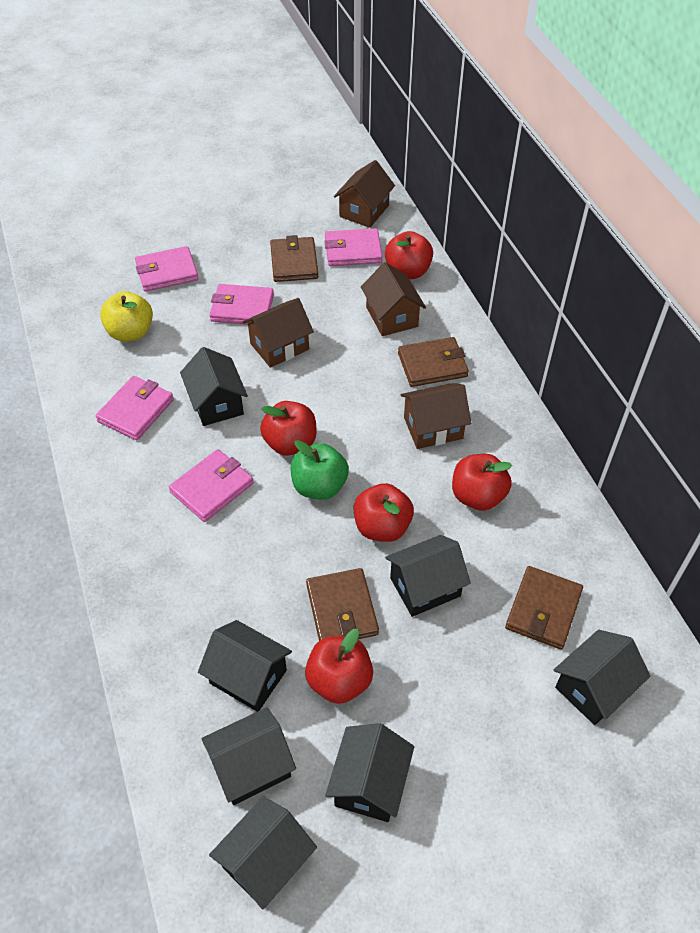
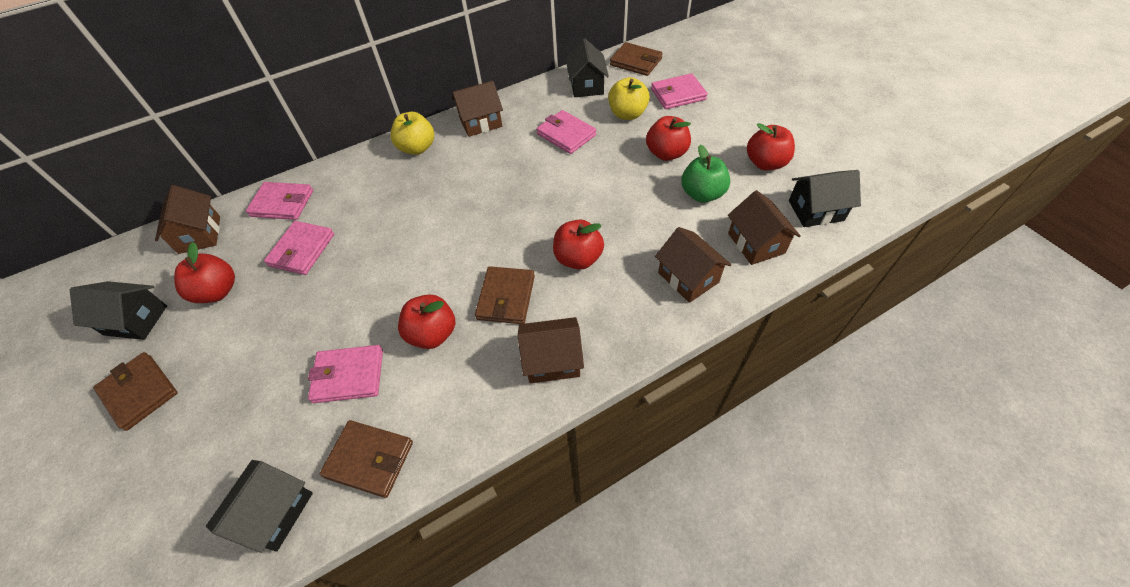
black house: [180,347,248,426] [198,620,292,712] [202,707,296,805] [209,796,317,910] [325,723,414,822] [385,535,471,617] [554,630,651,725] = 7 -> [70,281,167,340] [206,460,313,553] [566,38,609,97] [789,170,861,227] = 4
brown house: [243,298,314,368] [334,160,395,228] [361,262,426,336] [401,383,471,449] = 4 -> [155,185,220,254] [452,81,503,137] [518,317,584,383] [655,227,731,303] [728,190,801,265] = 5
yellow apple: [100,291,153,341] = 1 -> [391,112,434,155] [608,77,650,120] = 2

